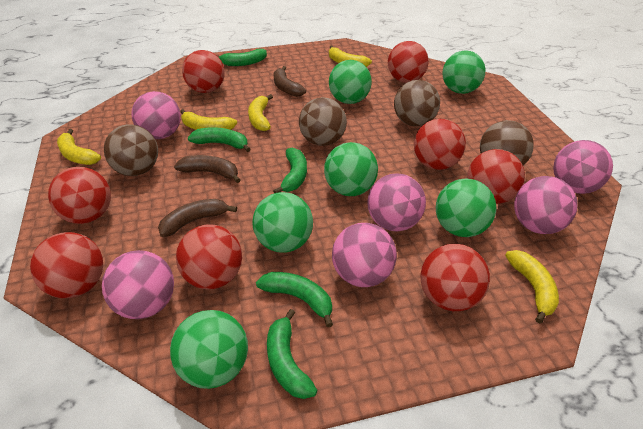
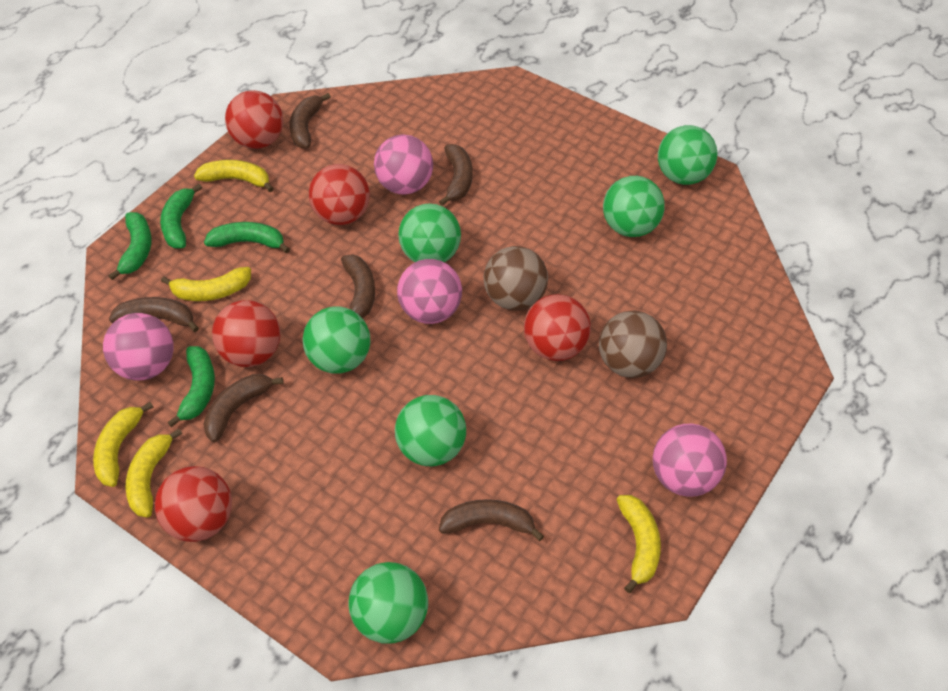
brown ball: [104,124,158,176] [299,97,347,146] [394,80,440,126] [480,120,534,165] = 4 -> [484,246,548,310] [599,311,667,378] = 2
brown banana: [158,199,237,237] [174,155,240,183] [274,66,306,97] = 3 -> [109,297,199,332] [204,374,284,442] [290,93,331,148] [341,254,375,318] [439,144,472,206] [439,499,544,541] = 6
green banana: [188,127,251,152] [217,49,267,66] [256,272,333,327] [267,309,317,399] [273,148,307,193] = 5 -> [108,212,152,280] [160,184,202,248] [167,346,215,427] [204,222,290,253] = 4
pink ball: [102,250,174,319] [131,91,181,139] [332,223,397,287] [367,173,426,232] [514,176,577,234] [553,140,613,194] = 6 -> [103,313,174,381] [374,134,433,195] [397,259,462,324] [653,423,727,497] = 4
red ball: [30,232,103,298] [48,167,111,224] [176,224,242,289] [182,50,225,93] [388,41,429,83] [414,119,466,170] [421,244,490,311] [467,149,525,204] = 8 -> [155,466,232,542] [212,300,281,367] [225,90,283,149] [309,164,370,225] [524,294,591,361] = 5

